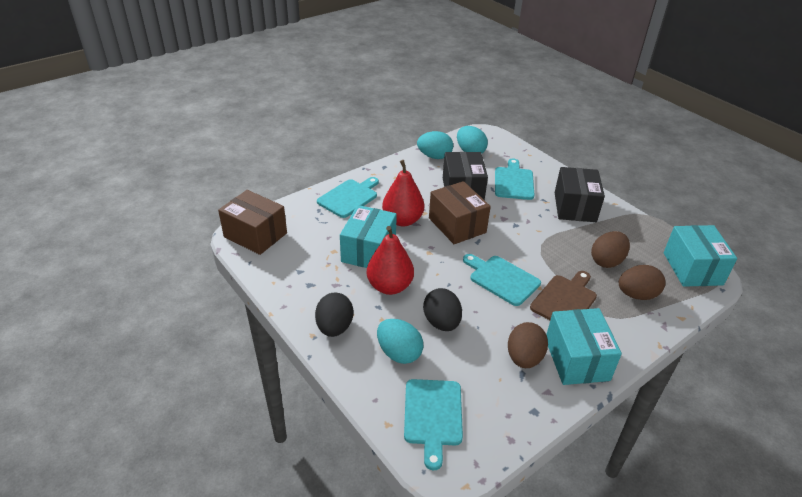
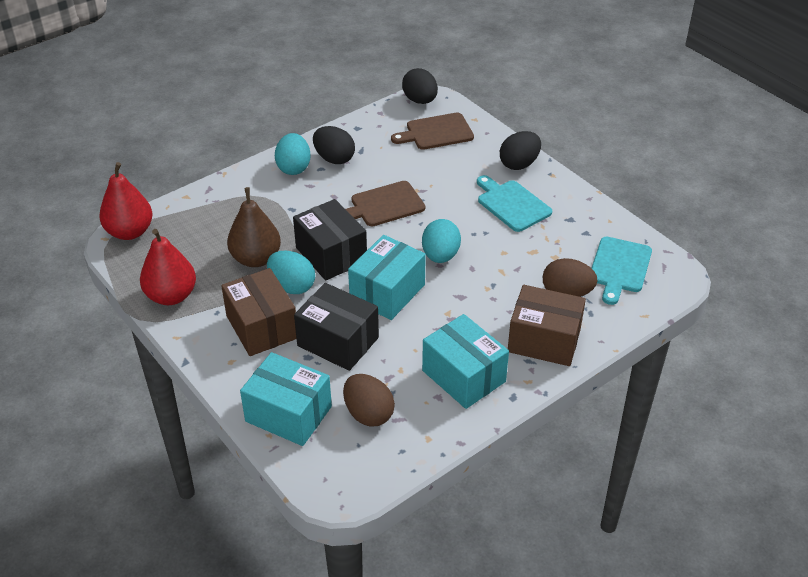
black egg: [315,293,353,337] [423,288,462,331] = 2 -> [313,126,355,164] [402,68,438,104] [500,131,541,170] = 3
brown cutting board: [530,271,597,320] = 1 -> [346,181,425,226] [391,113,474,150] = 2
brown egg: [508,322,548,368] [591,231,630,268] [619,265,666,300] = 3 -> [343,374,395,427] [543,258,598,297] = 2
brown pear: none = 0 -> [227,187,281,267] = 1
turquoise cutting board: [317,177,379,218] [404,379,463,470] [463,254,541,306] [495,159,535,200] = 4 -> [477,175,552,232] [592,237,652,305] = 2

